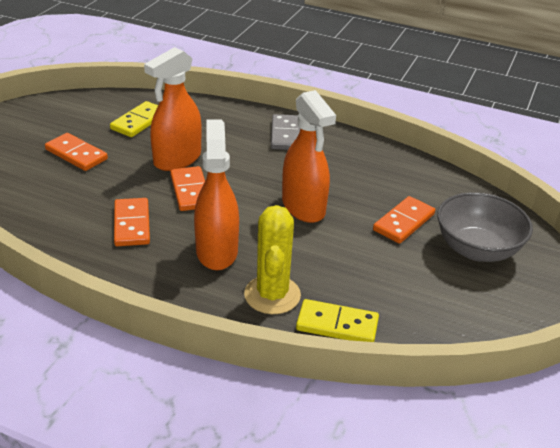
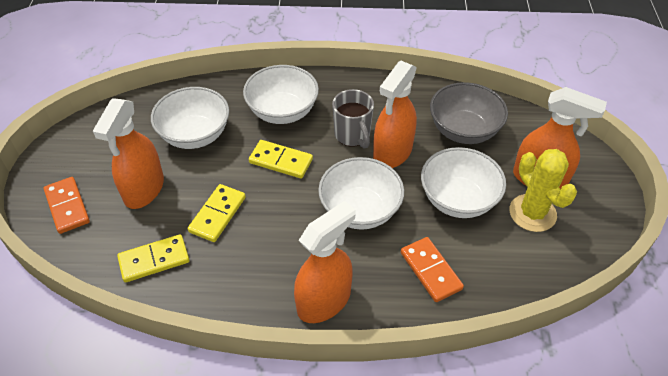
grey domino: [271,114,300,150] = 1 -> none = 0
grey mug: none = 0 -> [332,89,374,149] = 1
orange domino: [45,133,108,171] [114,198,150,246] [170,166,205,211] [373,196,435,244] = 4 -> [44,177,90,234] [401,237,464,302] = 2
orange spray bottle: [144,47,201,171] [194,120,239,270] [282,90,336,223] = 3 -> [93,98,164,209] [294,201,356,323] [373,61,417,168] [513,87,607,189] = 4
white bowl: none = 0 -> [151,87,229,149] [243,65,319,124] [318,157,404,230] [421,147,506,218] = 4
yellow domino: [110,101,158,137] [296,299,379,342] = 2 -> [117,234,189,282] [188,184,246,242] [249,140,313,179] = 3

